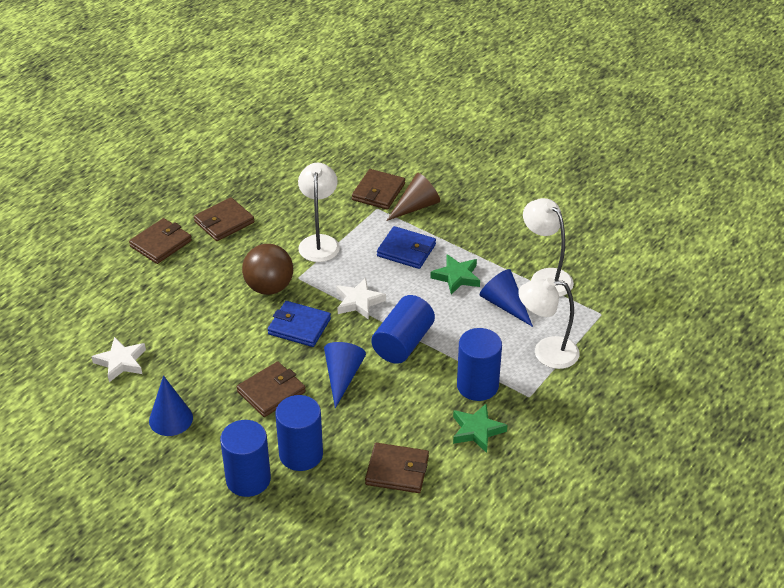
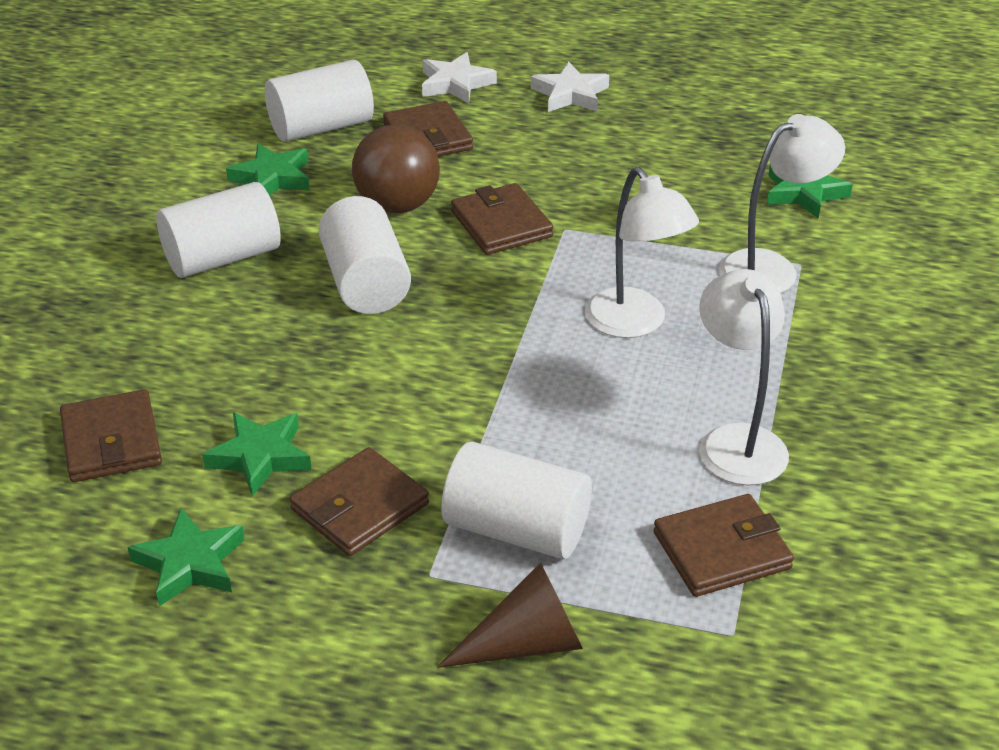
blue cone: [149,376,193,436] [324,342,366,408] [480,269,533,327] = 3 -> none = 0
blue cylinder: [220,420,271,497] [275,395,323,471] [371,295,435,364] [457,328,502,401] = 4 -> none = 0
blue wallet: [268,301,331,347] [377,226,436,269] = 2 -> none = 0
green star: [430,254,480,295] [453,404,508,453] = 2 -> [128,508,245,606] [202,412,311,497] [226,143,310,195] [767,165,853,219] = 4
white cylinder: none = 0 -> [157,182,281,278] [265,60,374,142] [319,196,411,314] [441,442,592,559] = 4

